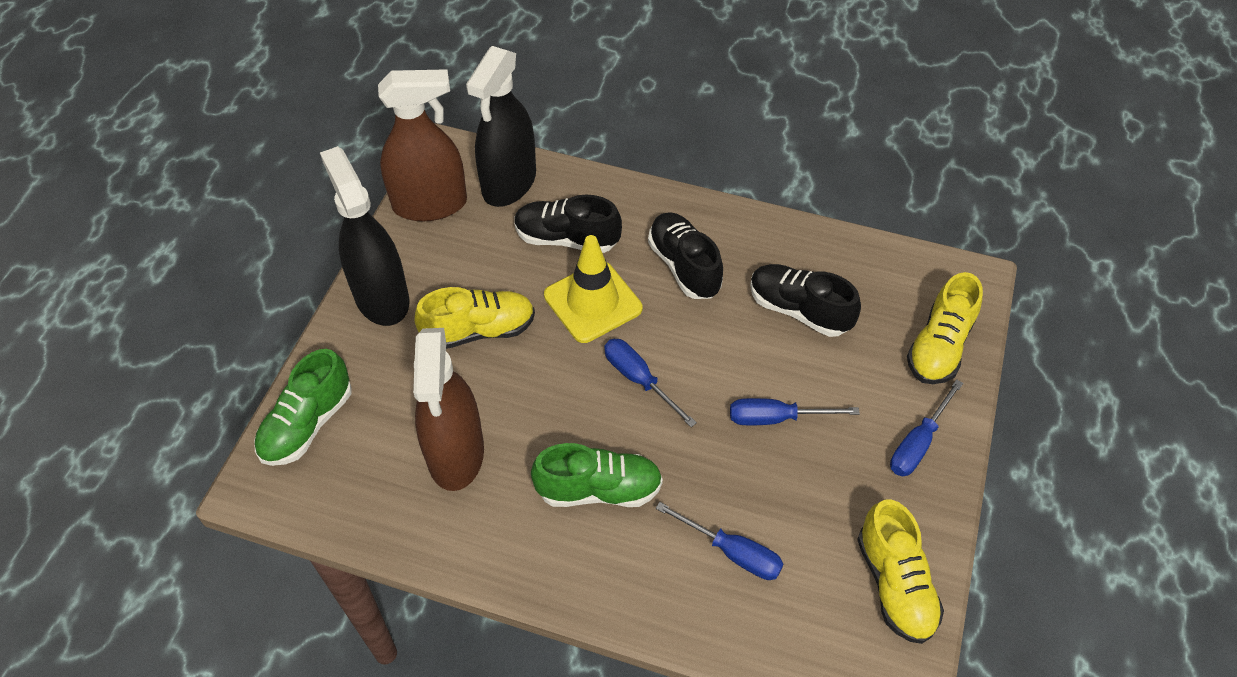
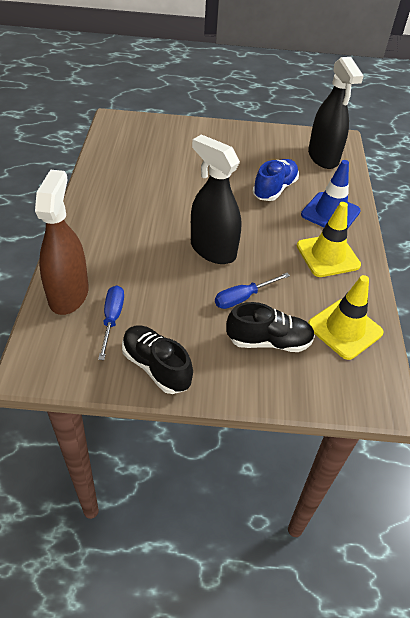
black shoe: [514,195,622,253] [648,212,723,299] [750,264,861,337] = 3 -> [122,325,193,394] [226,302,315,352] = 2
blue screwdriver: [604,339,697,427] [656,502,783,580] [730,398,860,425] [890,379,963,476] = 4 -> [98,285,124,360] [215,273,290,309] = 2
blue shoe: none = 0 -> [253,159,299,201] = 1
blue traffic cone: none = 0 -> [301,160,361,229] = 1
brown spray bottle: [378,69,467,221] [413,328,484,491] = 2 -> [35,169,89,315] = 1
green shoe: [254,349,352,466] [531,443,663,507] = 2 -> none = 0
yellow shoe: [415,287,535,349] [857,500,944,644] [907,272,983,384] = 3 -> none = 0
yellow traffic cone: [544,235,642,343] = 1 -> [297,202,361,277] [308,275,383,360] = 2

